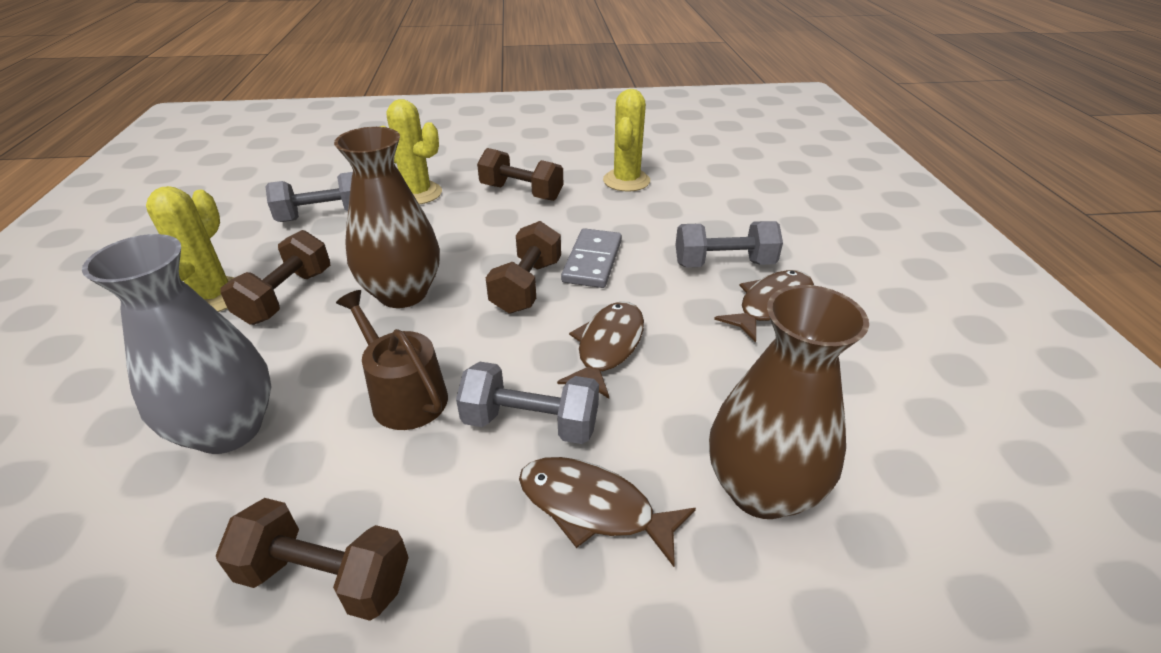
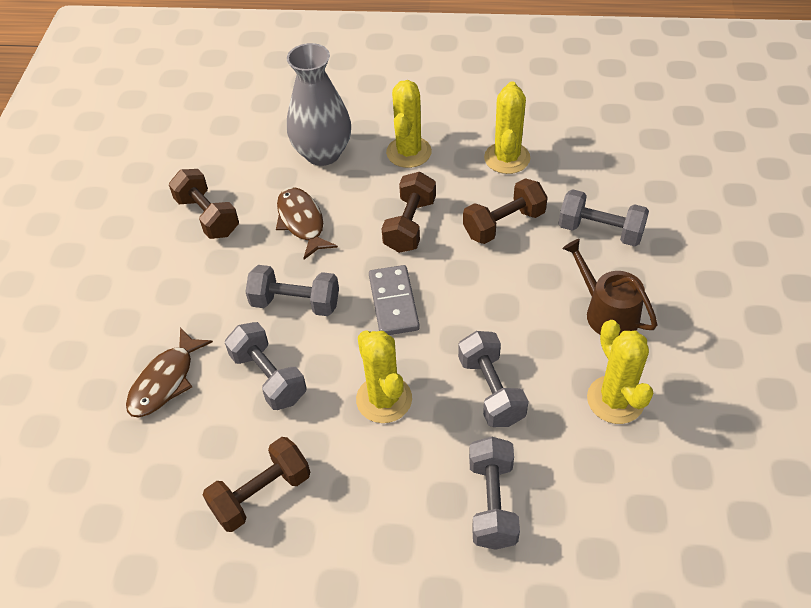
brown fish: [519,457,696,567] [557,301,644,399] [714,270,814,343] = 3 -> [126,327,213,417] [276,187,338,259] = 2
brown vase: [334,127,440,308] [709,285,869,519] = 2 -> none = 0
grey dumbbell: [265,172,353,222] [456,362,599,444] [675,221,783,268] = 3 -> [225,322,307,410] [245,265,339,316] [458,331,528,427] [469,436,520,550] [558,189,649,246] = 5
yellow cactus: [146,186,235,312] [380,99,442,205] [603,89,650,192] = 3 -> [356,330,412,423] [386,80,432,168] [484,81,530,174] [587,320,654,424] = 4

